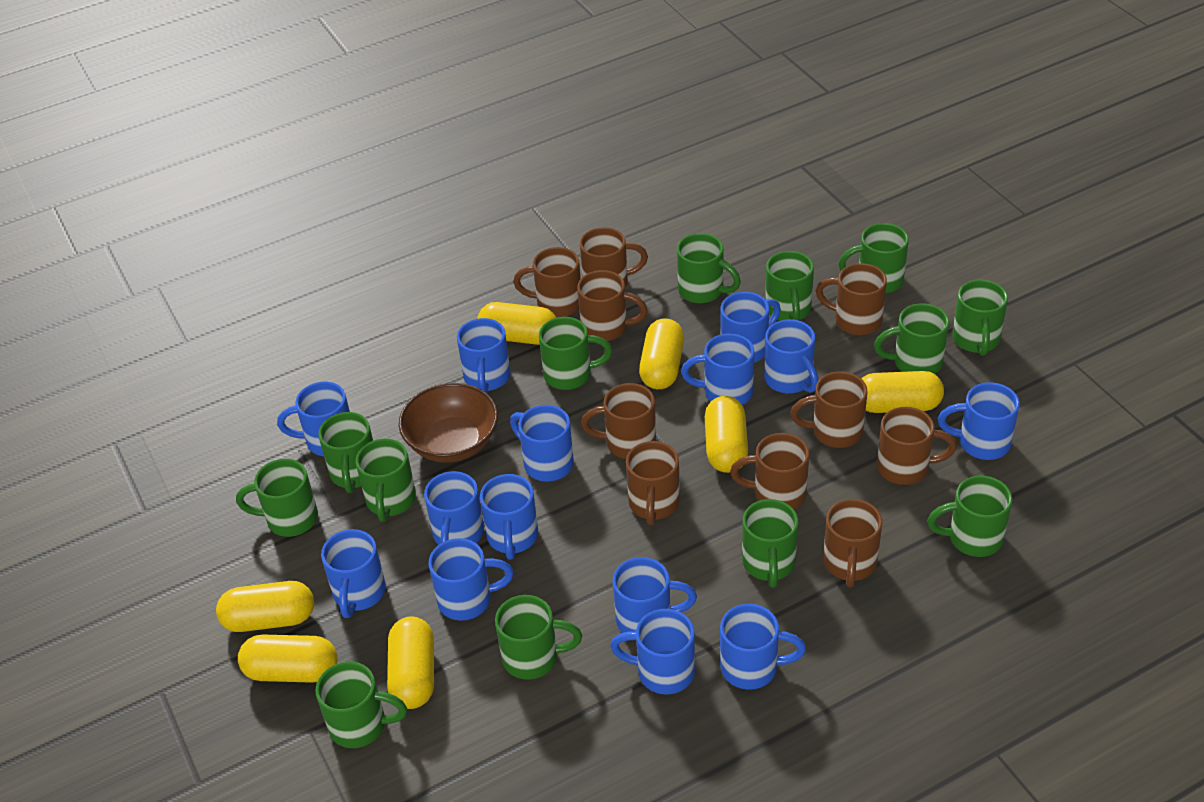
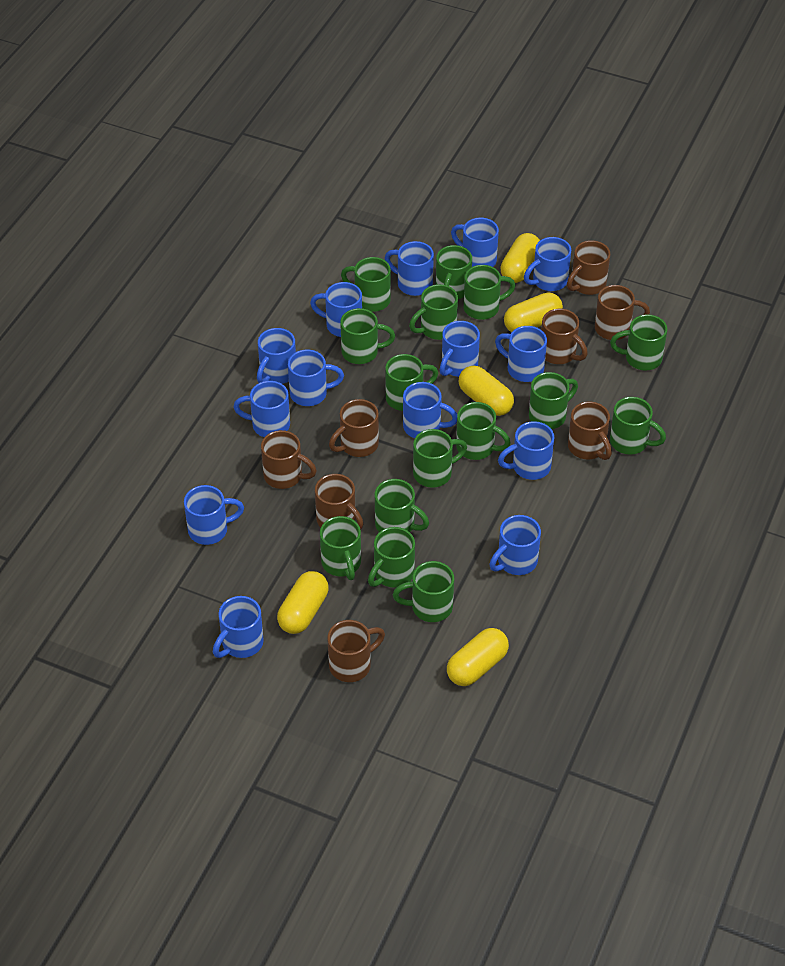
brown bowl: [399,383,498,463] = 1 -> none = 0
brown mug: [513,247,581,317] [577,270,648,341] [580,227,648,287] [581,383,656,459] [626,441,680,525] [730,433,810,509] [790,371,868,448] [816,263,887,335] [823,499,883,588] [877,407,957,485] = 10 -> [261,430,317,489] [315,474,364,530] [327,620,385,682] [329,399,379,457] [541,309,588,364] [567,240,610,295] [568,402,612,460] [595,285,650,340] = 8
green mug: [236,459,318,537] [315,662,407,748] [318,412,373,493] [356,438,416,522] [495,595,582,680] [539,317,612,390] [677,233,741,303] [742,499,798,588] [765,251,814,321] [838,223,909,293] [874,303,949,374] [927,476,1012,557] [952,280,1008,356] = 13 -> [320,516,361,580] [340,308,395,364] [341,257,391,312] [368,527,415,588] [375,479,429,532] [385,354,438,411] [393,561,454,622] [409,284,458,340] [413,429,467,488] [436,245,472,299] [456,402,511,460] [464,265,516,320] [529,372,578,429] [610,314,667,371] [610,397,666,454] = 15
yellow capsule: [216,581,314,632] [238,635,338,683] [387,617,434,709] [477,302,557,345] [639,318,684,389] [705,396,748,473] [861,371,944,413] = 7 -> [277,571,329,634] [447,628,509,686] [459,366,514,416] [500,233,540,283] [504,292,563,332] = 5

